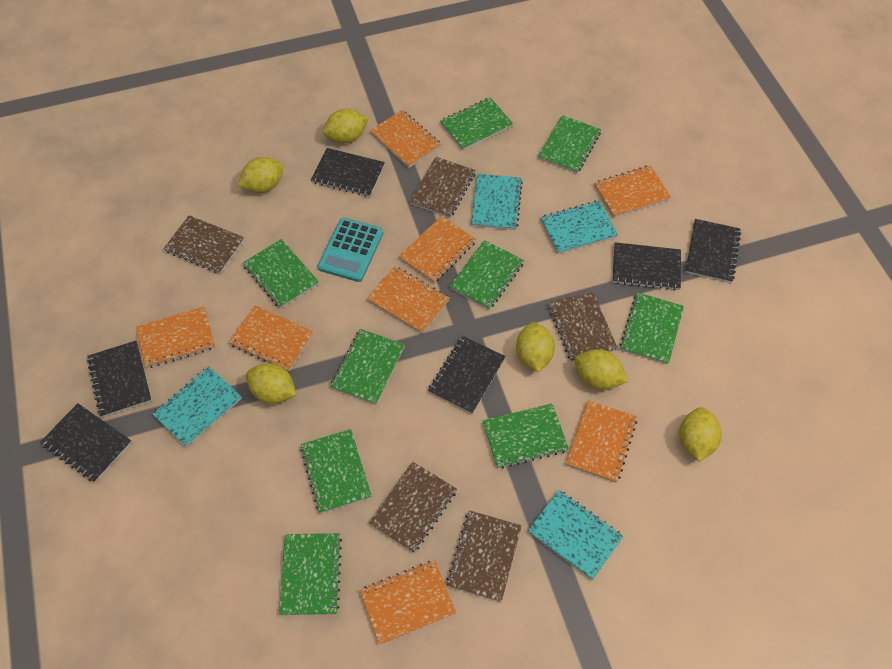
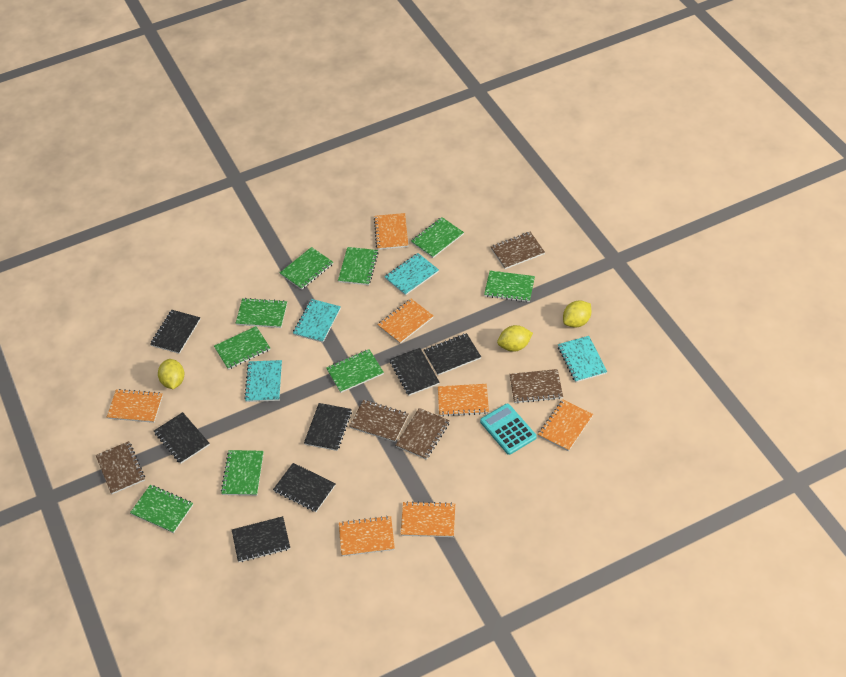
black notebook: [40,403,132,483] [87,340,152,417] [311,148,385,197] [428,336,506,414] [613,242,681,291] [685,219,741,283] = 6 -> [150,310,200,354] [154,412,210,464] [232,516,290,562] [273,463,336,512] [304,403,352,451] [389,348,440,396] [424,333,481,375] = 7
orange notebook: [136,306,215,368] [229,305,314,372] [360,560,456,645] [367,266,450,334] [370,110,441,168] [399,216,476,283] [566,400,637,483] [594,165,671,218] = 8 -> [107,389,163,423] [339,516,395,556] [374,213,408,250] [377,299,433,344] [401,501,455,537] [438,384,489,417] [538,400,593,451] = 7
yellow lemon: [238,157,284,193] [246,363,296,404] [323,109,369,143] [516,322,555,372] [575,349,628,390] [679,407,722,462] = 6 -> [158,359,184,389] [497,325,533,352] [563,301,591,328] = 3

